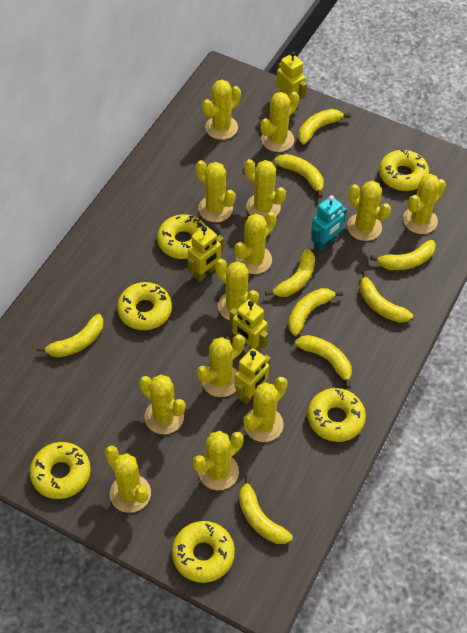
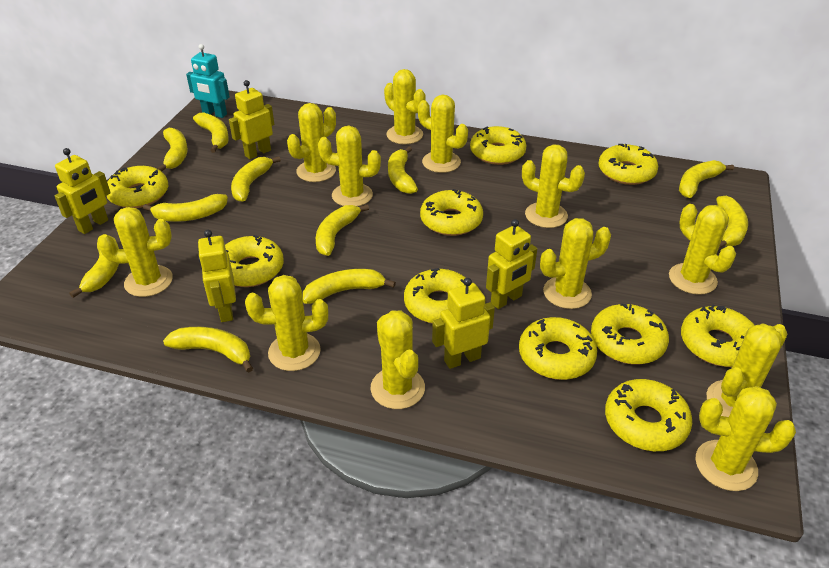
yellow banana: [37,314,104,358] [239,475,293,544] [265,249,315,297] [274,154,324,198] [288,288,343,336] [295,335,352,389] [298,109,350,144] [360,270,413,323] [370,240,436,270] = 9 -> [69,235,119,298] [143,194,228,222] [157,128,188,171] [163,327,253,373] [193,112,229,153] [231,156,281,202] [303,269,396,304] [316,205,369,256] [388,146,418,194] [679,160,734,198] [716,196,748,249] = 11
yellow cactus: [105,446,151,513] [139,375,185,434] [193,431,244,490] [196,160,236,222] [197,335,245,397] [202,80,241,140] [215,259,259,320] [235,212,276,274] [243,377,287,442] [244,159,286,219] [260,92,299,152] [347,181,391,241] [403,174,446,234] = 13 -> [98,207,173,297] [245,275,328,371] [287,103,336,182] [318,126,381,207] [370,310,425,409] [384,69,426,144] [418,95,468,173] [522,144,585,228] [540,218,611,309] [669,204,736,295] [695,386,796,491] [706,323,787,417] = 12
yellow donut: [30,442,91,499] [117,282,172,330] [157,214,206,259] [172,521,235,583] [307,388,366,442] [379,150,429,191] = 6 -> [107,166,168,208] [225,235,284,287] [404,268,466,324] [420,189,483,236] [470,126,527,165] [519,317,597,380] [591,303,669,364] [599,144,658,185] [605,379,692,451] [681,305,755,367] = 10
yellow robot: [188,226,224,282] [229,299,268,352] [235,348,271,404] [276,51,307,107] = 4 -> [55,148,111,234] [198,230,236,322] [229,80,274,159] [432,278,495,369] [486,219,537,309] = 5

